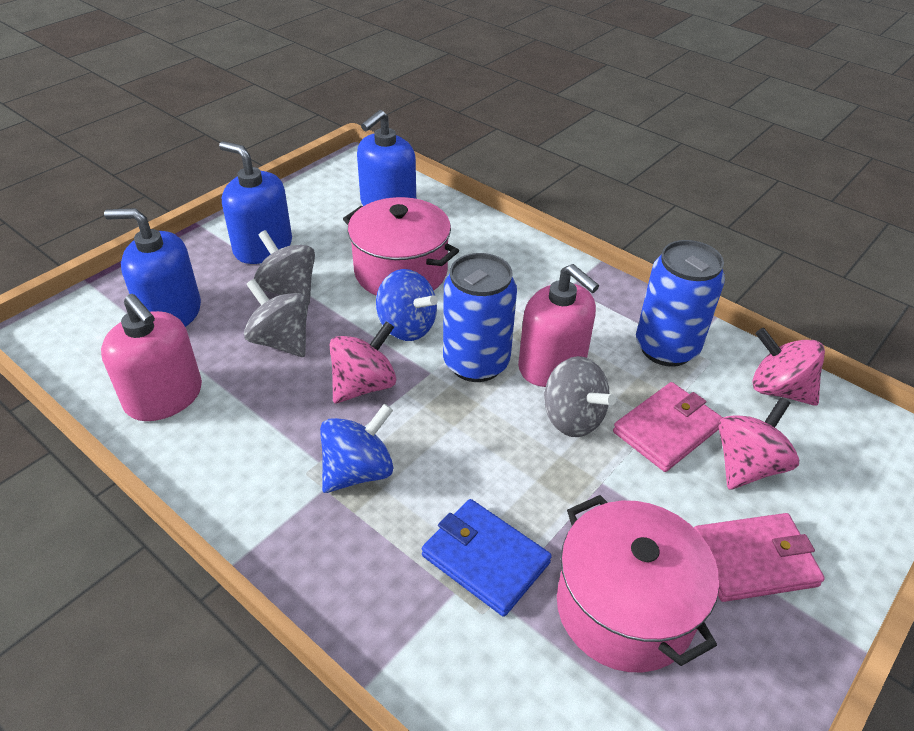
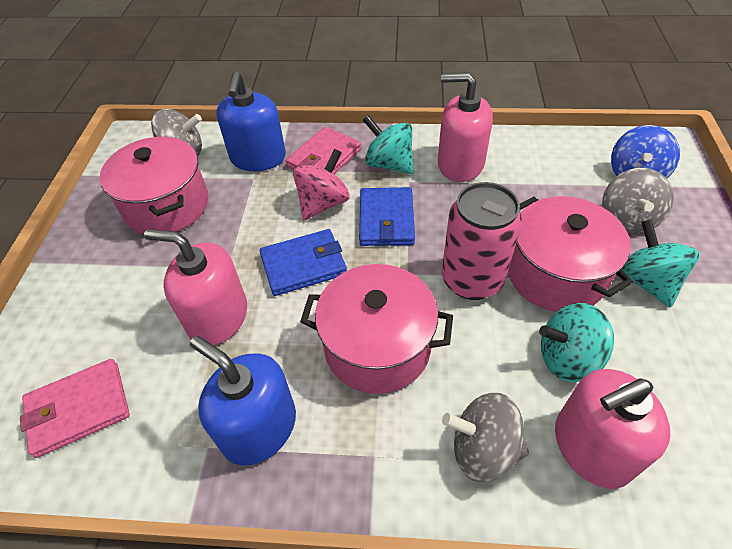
blue can: [443,253,517,382] [636,240,725,367] = 2 -> none = 0
blue soap dispenser: [104,208,201,327] [219,141,292,264] [357,110,416,206] = 3 -> [190,336,296,466] [216,72,286,171] = 2
blue spinning top: [320,404,394,493] [376,269,438,341] = 2 -> [611,125,680,178] = 1
blue wallet: [422,499,552,617] = 1 -> [260,229,347,296] [359,187,415,246] = 2
pink can: none = 0 -> [442,182,522,300] = 1
pink pot: [343,197,459,296] [557,495,719,672] = 2 -> [100,137,208,234] [300,264,453,394] [508,196,633,312] = 3
pink soap dispenser: [101,294,202,421] [518,264,599,387] = 2 -> [144,229,247,346] [438,72,493,182] [555,369,670,489] = 3
pink spinning top: [329,321,396,403] [719,397,799,490] [752,328,825,406] = 3 -> [293,149,349,220] = 1
turquoise spinning top: none = 0 -> [363,115,414,174] [539,303,614,382] [621,219,700,308] = 3

